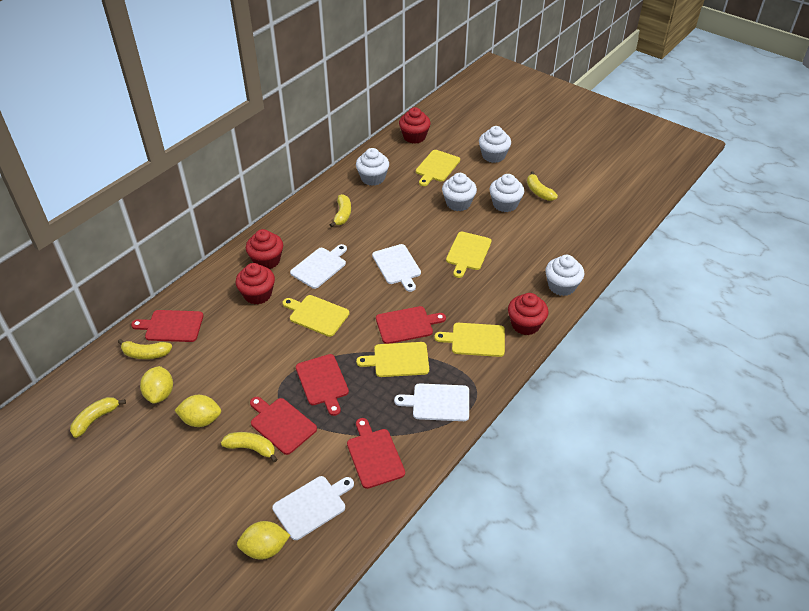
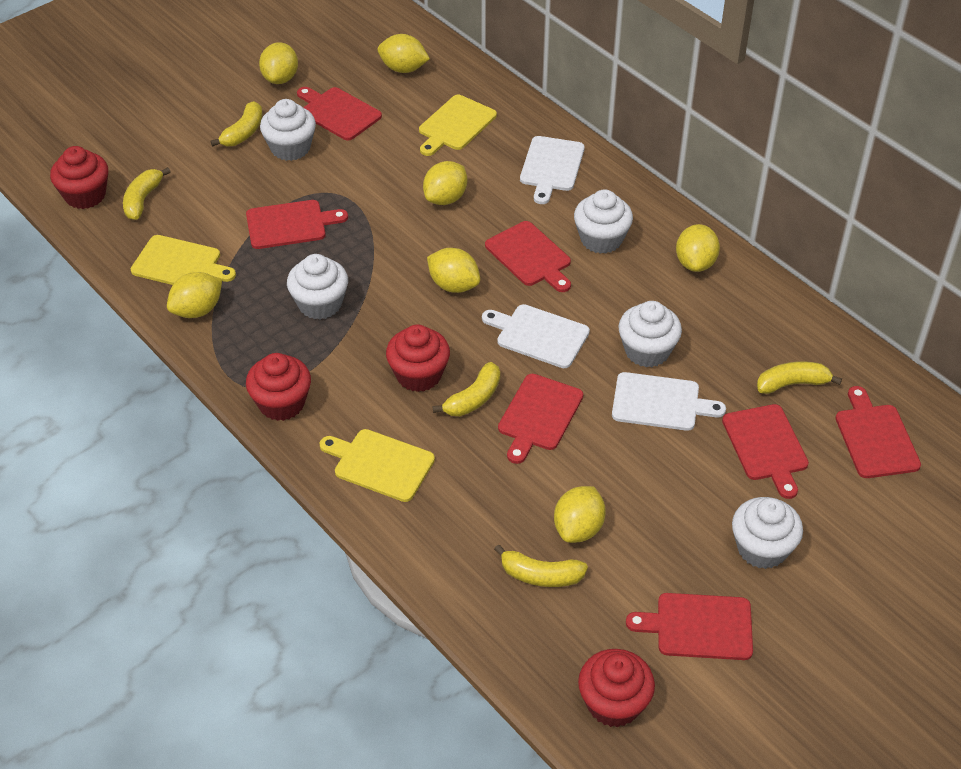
red cutting board: [131,310,203,342] [250,397,317,455] [296,354,349,416] [347,418,405,489] [376,306,446,344] = 5 -> [246,200,348,249] [297,87,382,141] [485,221,571,292] [498,374,583,464] [626,593,753,660] [722,404,809,499] [836,386,921,478] = 7
white cutting board: [272,476,354,540] [290,244,347,289] [372,244,421,292] [394,383,469,421] = 4 -> [482,304,590,368] [520,136,585,204] [612,372,726,431] = 3
yellow cutting board: [283,295,349,337] [356,342,429,377] [416,150,460,186] [434,323,505,357] [446,232,492,278] = 5 -> [131,235,236,285] [320,429,435,502] [419,95,497,156] = 3
yellow lemon: [140,366,173,404] [174,395,221,427] [237,521,290,560] = 3 -> [167,272,222,318] [259,42,298,84] [378,34,430,73] [423,161,467,205] [427,248,480,293] [554,486,606,543] [676,224,720,272] = 7

